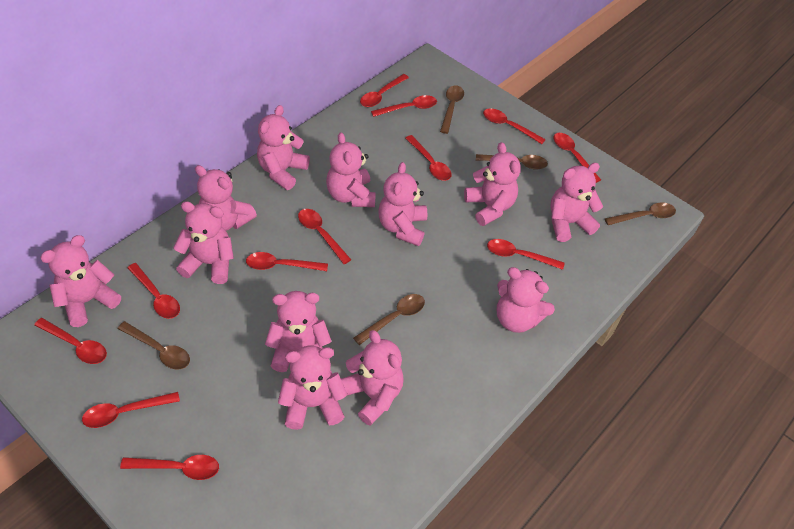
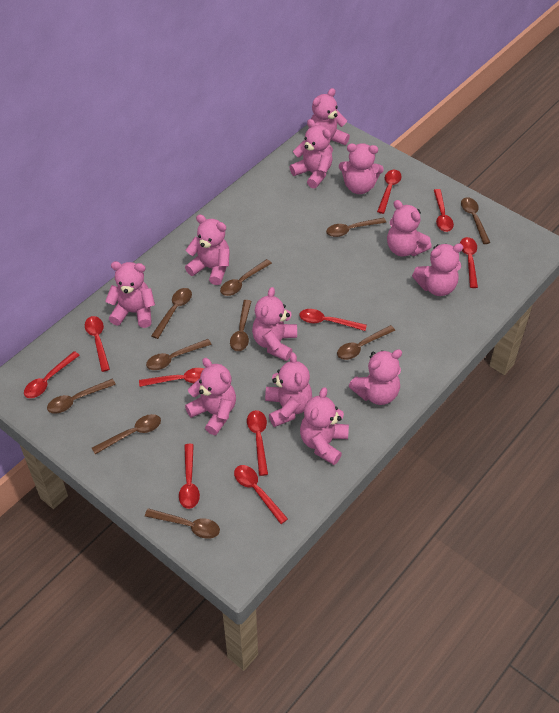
brown spoon: [117,321,190,369] [353,294,425,345] [440,85,464,134] [476,154,548,169] [605,202,676,225] = 5 -> [47,379,116,414] [92,414,161,454] [145,508,220,539] [146,339,212,370] [151,288,192,339] [220,259,272,296] [230,300,251,351] [326,218,386,237] [337,325,395,360] [461,197,491,244] = 10
red spoon: [34,318,107,364] [82,392,180,428] [120,455,219,480] [127,263,180,319] [246,252,328,271] [298,209,351,264] [360,74,409,107] [371,95,437,117] [405,135,452,181] [483,108,546,144] [487,239,564,270] [553,133,601,183] = 12 -> [24,351,80,398] [85,316,110,372] [139,368,204,387] [179,444,200,509] [234,465,288,524] [247,410,268,476] [299,309,367,331] [377,170,402,214] [434,189,454,232] [460,237,478,288] = 10

